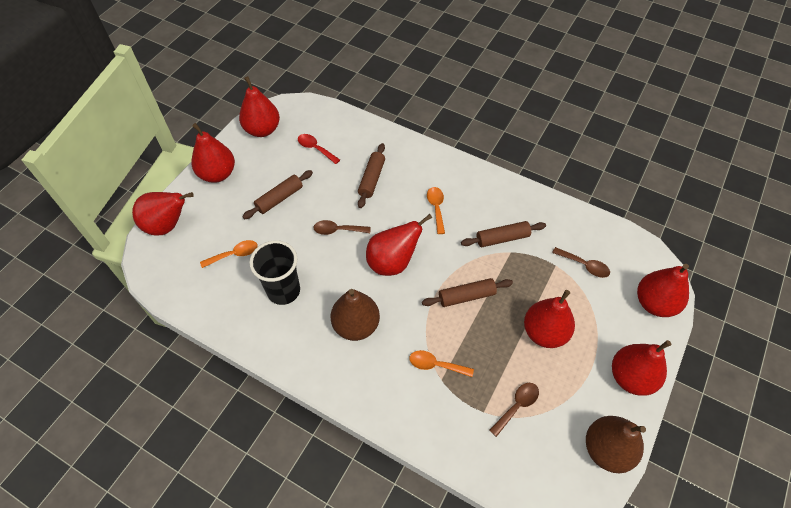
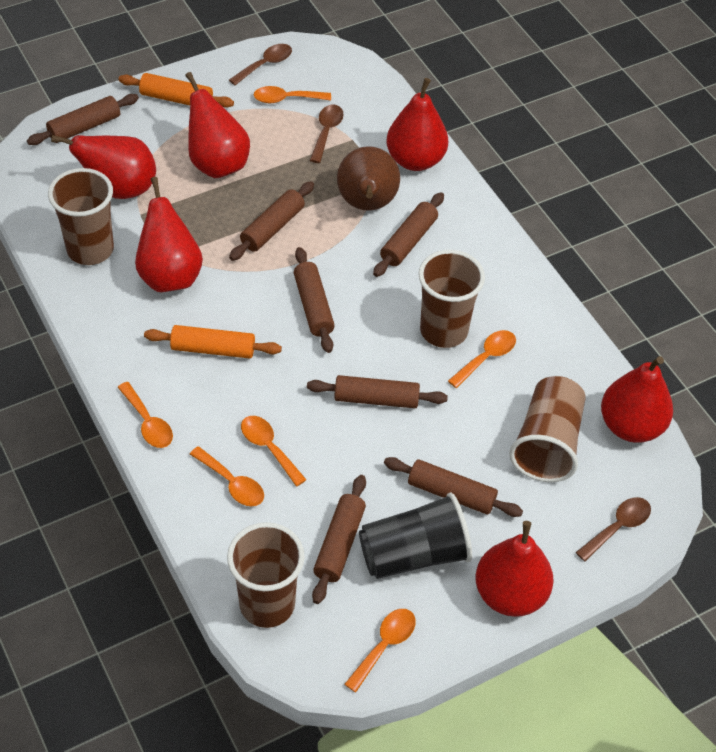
brown cup: none = 0 -> [48,168,114,265] [227,522,305,628] [418,250,485,348] [509,376,586,482] = 4
brown pear: [331,289,380,341] [586,416,646,473] = 2 -> [337,146,400,211] = 1
brown rolling pin: [242,170,313,219] [358,143,385,208] [422,278,513,307] [461,221,546,247] = 4 -> [27,94,139,145] [229,181,314,261] [294,247,335,353] [307,375,448,408] [312,475,366,604] [373,192,444,277] [384,457,523,517] = 7
orange rolling pin: none = 0 -> [118,73,234,108] [144,325,282,359] = 2
orange spoon: [200,240,258,268] [409,350,474,377] [427,187,445,234] = 3 -> [118,382,173,448] [190,446,264,506] [241,416,307,486] [254,86,331,103] [344,609,416,692] [448,330,516,388] = 6
red pear: [132,192,194,236] [191,123,235,183] [239,76,280,137] [366,214,432,276] [524,290,575,348] [612,340,671,396] [637,264,689,317] = 7 -> [51,135,156,199] [135,177,203,292] [185,72,250,178] [386,78,448,171] [475,521,554,617] [601,356,673,443] = 6
red spoon: [298,134,340,164] = 1 -> none = 0

